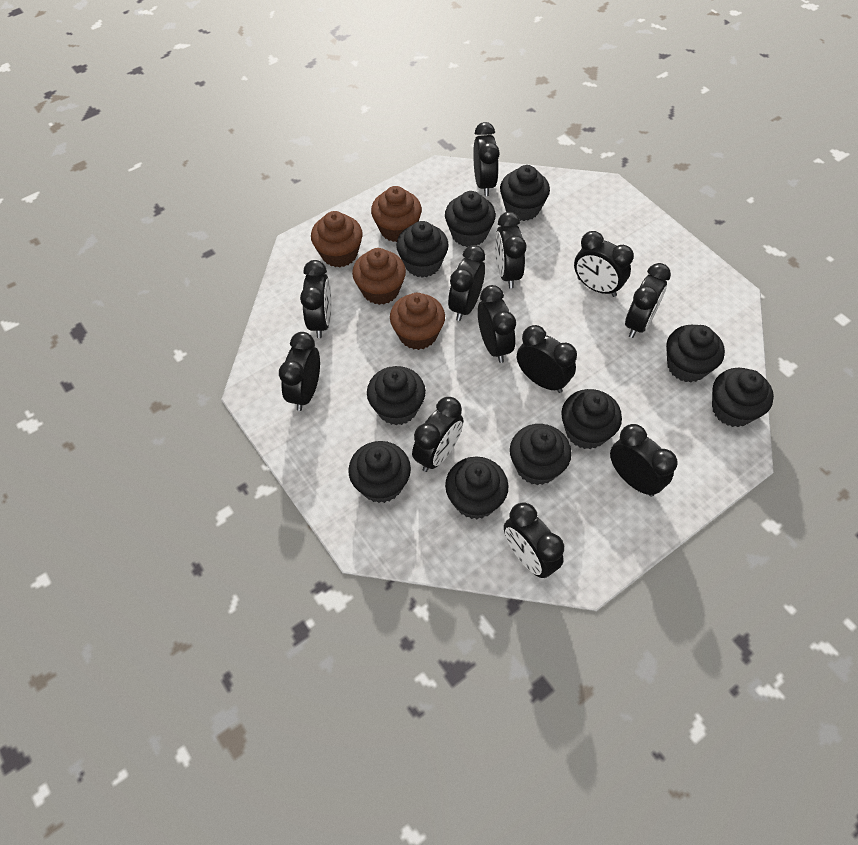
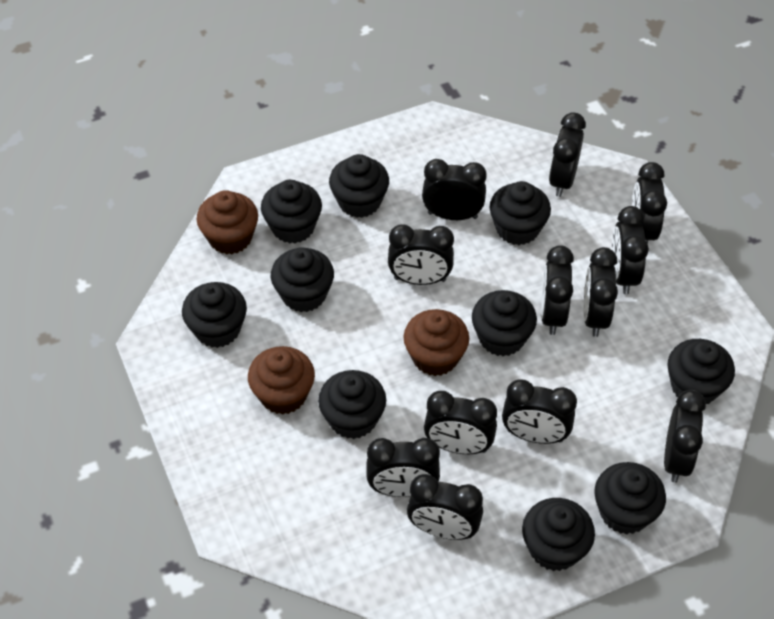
brown cupcake: [311,211,363,268] [352,248,406,305] [371,186,422,242] [390,293,445,350] = 4 -> [196,190,258,255] [248,346,315,415] [403,309,469,376] = 3

